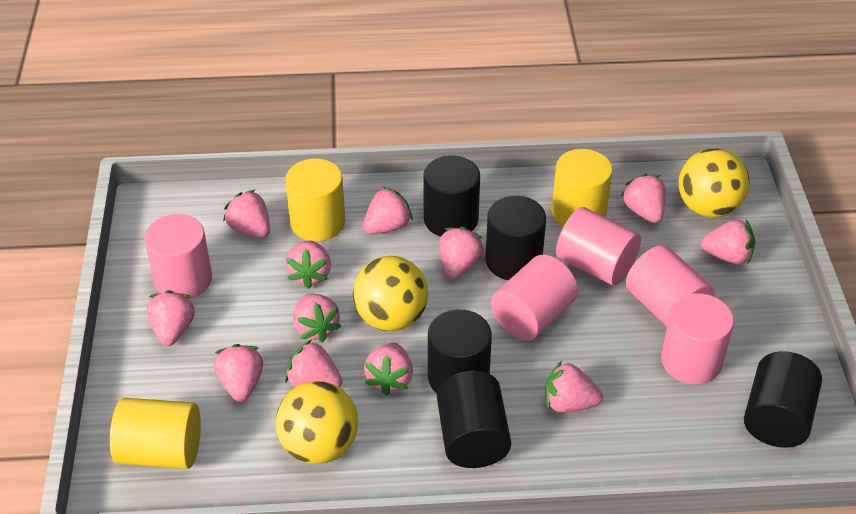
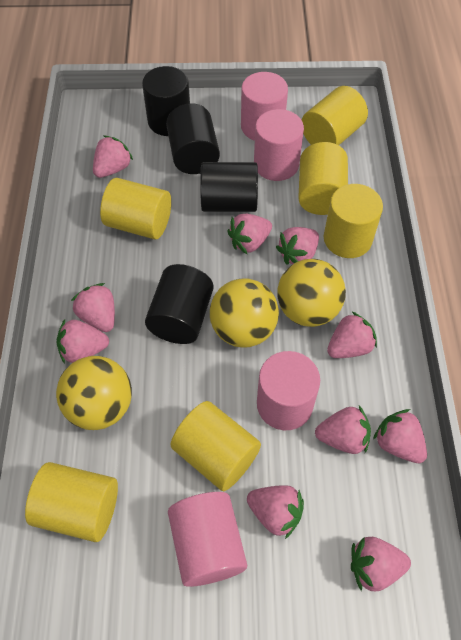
black cylinder: [424,155,480,237] [428,309,492,393] [437,371,511,468] [486,196,546,280] [744,351,822,448] = 5 -> [142,66,190,136] [145,264,214,344] [166,103,220,174] [200,162,258,212] = 4
pink cylinder: [144,214,212,299] [491,255,578,341] [556,207,641,286] [626,245,715,326] [661,293,734,385] = 5 -> [168,492,247,587] [241,72,288,141] [254,109,304,181] [257,351,320,430] = 4
pink strawberry: [147,290,195,346] [214,344,263,402] [223,190,270,238] [285,241,331,289] [285,340,343,388] [293,294,341,342] [363,187,413,234] [364,343,413,396] [439,227,484,279] [545,361,603,413] [621,173,666,223] [701,220,755,264] = 12 -> [57,319,109,364] [71,283,115,332] [93,136,133,178] [227,214,272,254] [247,485,304,539] [276,227,319,265] [315,406,371,454] [327,312,377,358] [351,537,411,591] [373,409,427,463] = 10
yellow cylinder: [110,398,201,469] [285,159,345,242] [552,149,613,227] = 3 -> [25,462,118,542] [100,178,171,239] [170,401,261,491] [298,142,348,215] [302,86,368,145] [324,184,383,258] = 6

